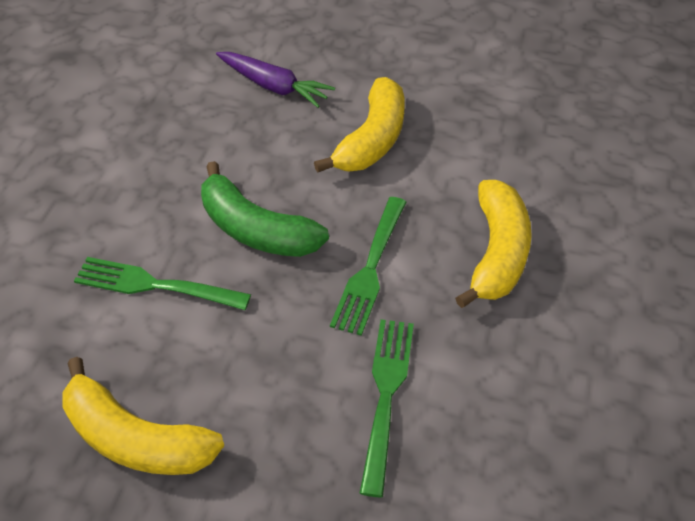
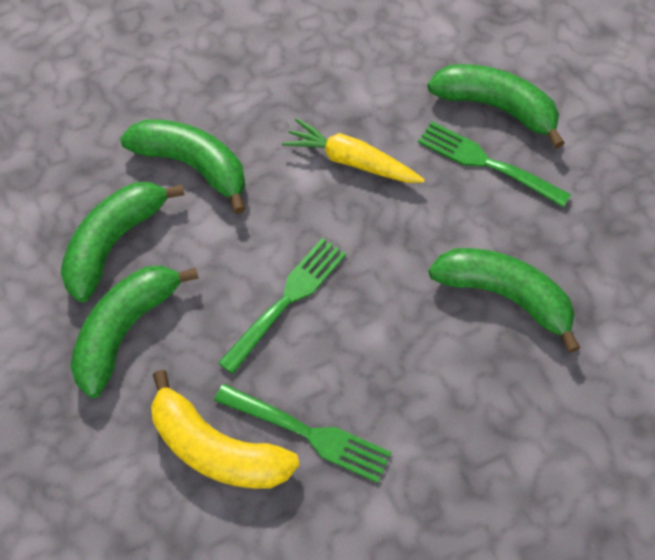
green banana: [201,161,329,257] = 1 -> [61,182,184,302] [70,266,199,398] [120,119,246,214] [427,64,565,149] [428,248,580,353] = 5
purple carrot: [216,52,335,108] = 1 -> none = 0
yellow banana: [63,357,224,475] [314,77,405,173] [455,180,532,308] = 3 -> [151,370,300,489] = 1
yellow carrot: none = 0 -> [282,118,425,183] = 1

